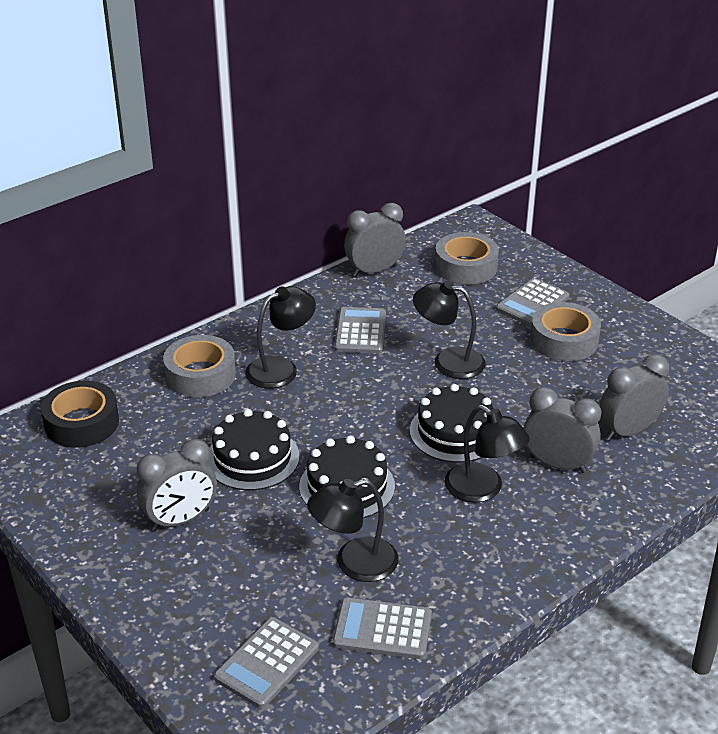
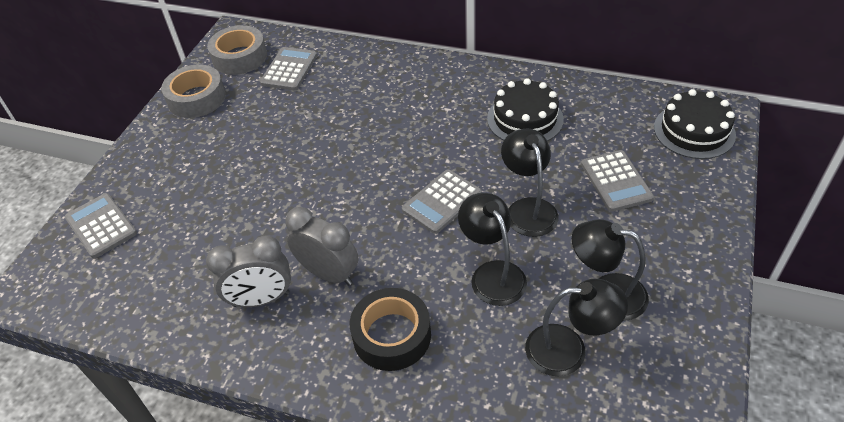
black cake: [208,409,299,490] [299,436,395,518] [410,384,494,463] = 3 -> [487,78,564,141] [654,89,736,159] = 2
grey clock: [137,439,217,531] [344,203,406,277] [524,387,601,473] [599,354,669,441] = 4 -> [206,235,291,307] [285,207,359,285] = 2
grey tape: [163,335,236,397] [435,232,499,285] [530,302,601,361] = 3 -> [161,64,226,118] [207,25,267,75] = 2

